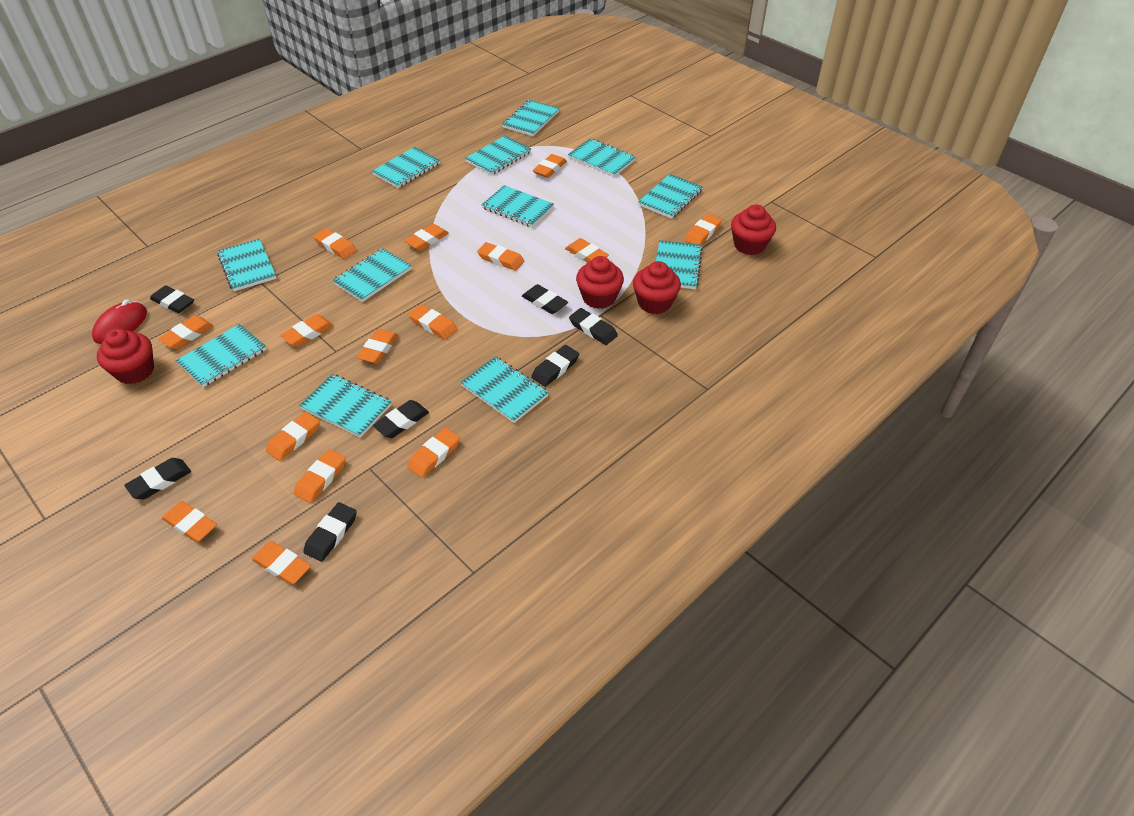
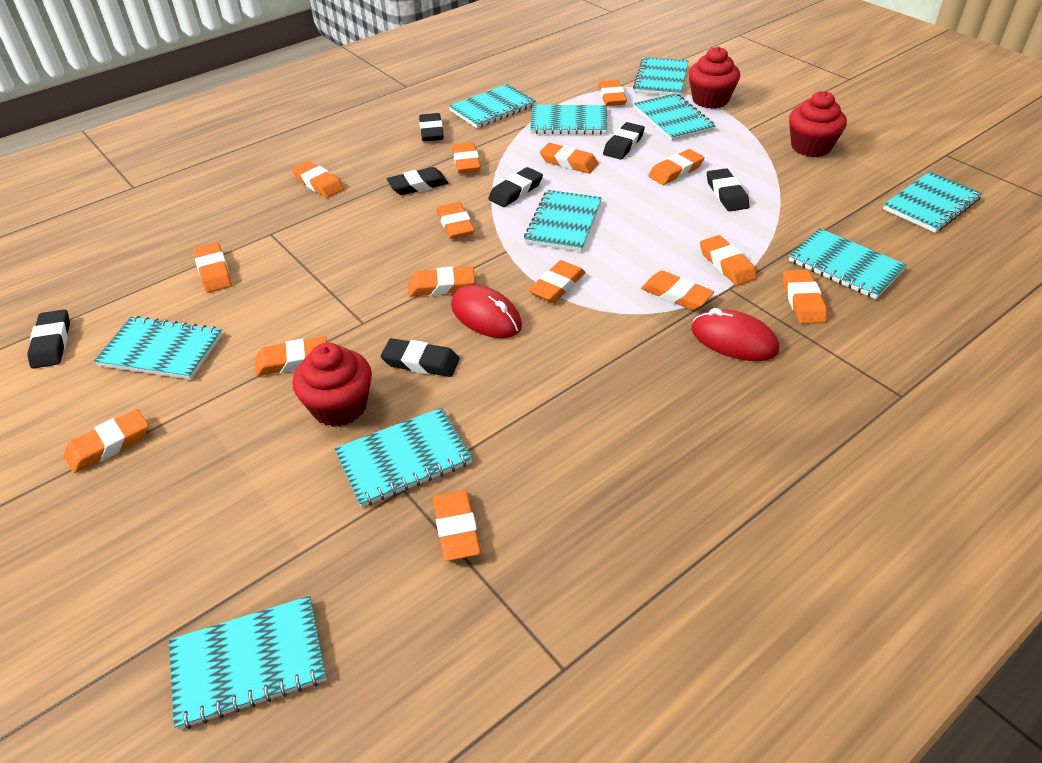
red cupcake: [97,329,154,384] [576,256,624,309] [633,261,681,314] [731,204,776,255] = 4 -> [292,343,372,427] [688,46,740,109] [789,91,847,157] = 3
red mouse: [92,299,147,344] = 1 -> [451,285,522,338] [691,308,779,361] = 2
turquoise notebook: [176,324,266,387] [217,239,277,291] [299,374,392,438] [332,248,412,302] [372,147,440,188] [460,356,549,423] [465,135,531,175] [482,185,554,227] [502,100,560,136] [568,138,636,177] [638,174,703,219] [656,240,703,289] = 12 -> [94,316,223,380] [169,596,327,730] [334,407,473,507] [449,84,536,128] [524,190,602,252] [530,105,607,135] [633,57,688,96] [634,93,715,141] [789,228,907,299] [883,171,982,233] = 10

